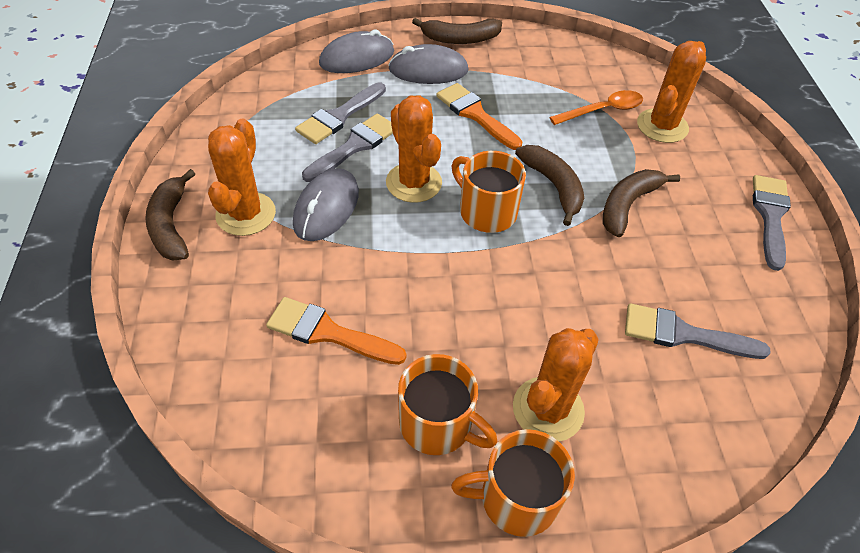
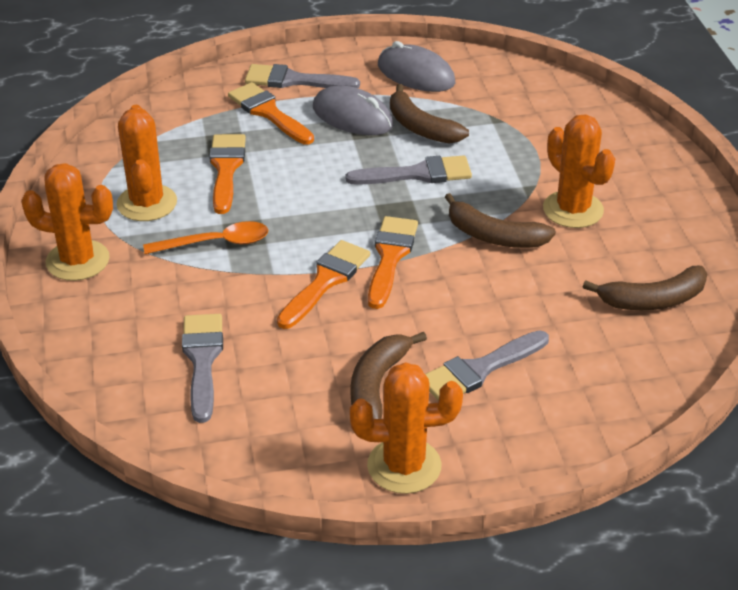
grey mouse: [293,168,359,241] [319,30,394,73] [388,44,469,84] = 3 -> [313,86,393,135] [378,41,455,92] = 2
orange brush: [266,297,406,365] [436,83,523,150] = 2 -> [209,134,246,214] [228,82,314,144] [277,240,370,329] [368,216,418,309] = 4
orange mug: [398,354,497,455] [451,151,526,233] [451,429,575,537] = 3 -> none = 0

